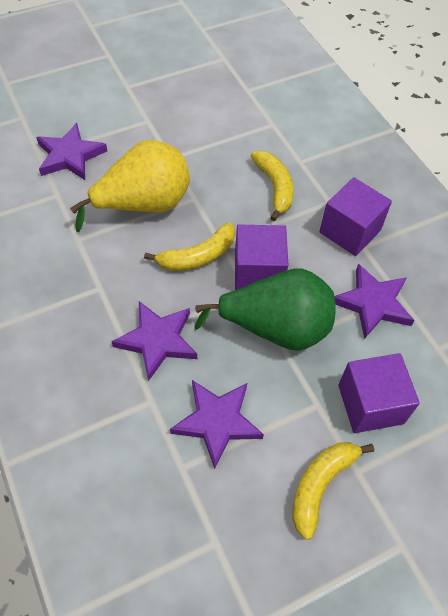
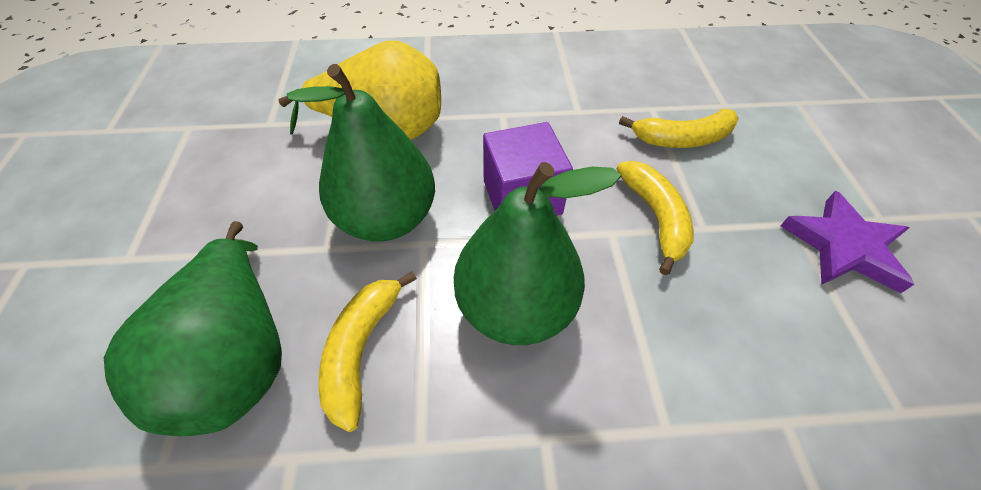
green pear: [195,269,336,351] = 1 -> [104,221,282,436] [287,64,435,242] [454,162,621,345] = 3
purple cube: [235,225,288,290] [319,177,392,256] [338,353,420,433] = 3 -> [483,122,573,216] = 1
purple star: [36,123,107,180] [111,301,197,381] [170,380,264,469] [335,264,415,339] = 4 -> [780,191,914,293] = 1

